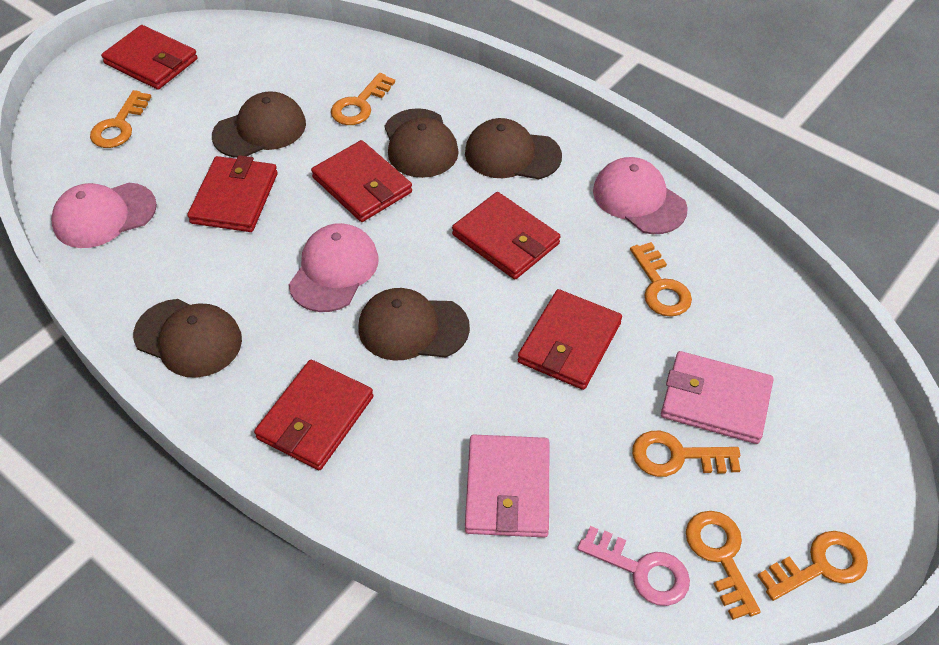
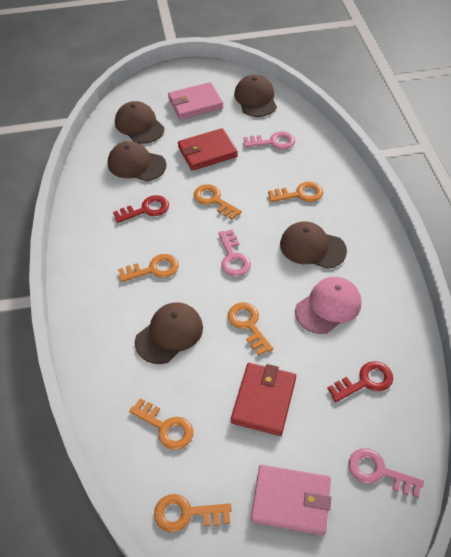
pink cap: [51,183,157,248] [289,223,379,312] [593,157,688,234] = 3 -> [295,277,362,334] = 1
pink key: [577,526,690,606] = 1 -> [219,230,251,276] [244,131,295,149] [348,448,424,498] = 3
red key: none = 0 -> [113,195,169,223] [327,361,393,402] = 2
red wallet: [101,25,198,90] [187,155,278,232] [254,360,374,470] [311,140,412,222] [452,192,561,280] [518,289,622,390] = 6 -> [178,128,238,171] [231,363,296,436] = 2

